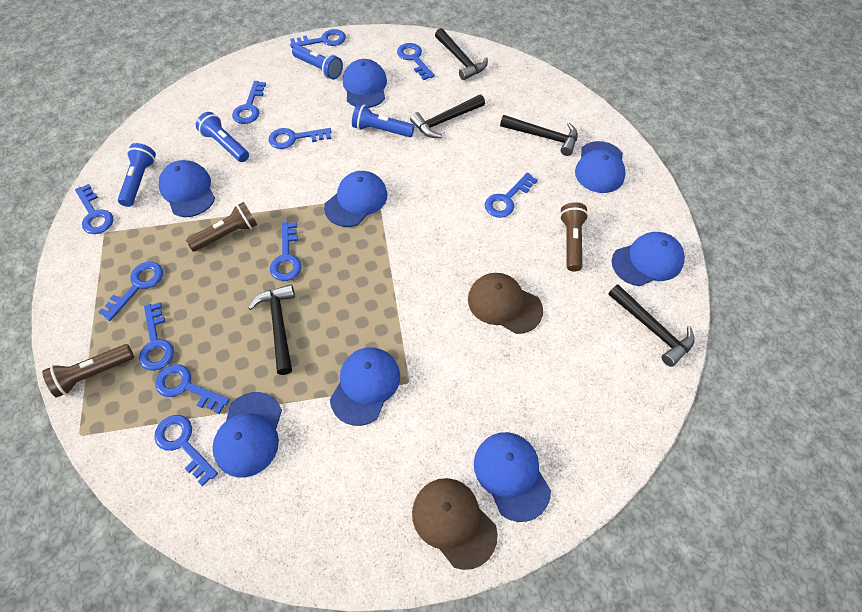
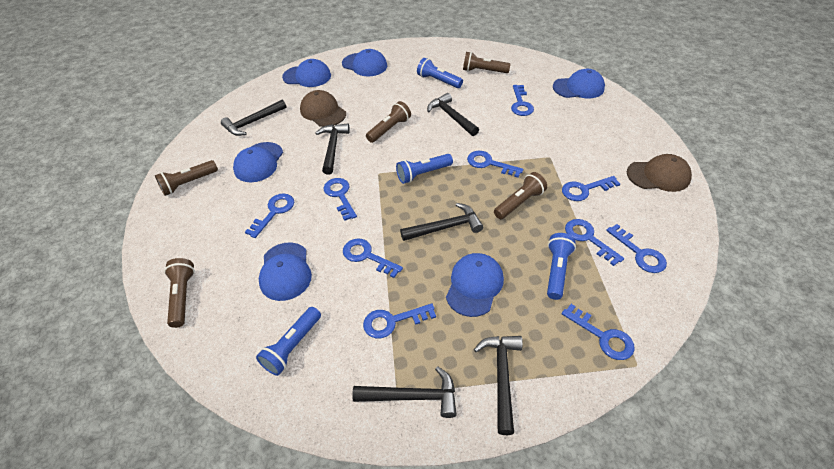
black hammer: [248,284,295,375] [410,95,485,138] [435,28,488,80] [500,115,578,156] [608,284,695,367] = 5 -> [221,100,287,136] [315,124,350,175] [352,366,457,418] [400,203,483,241] [427,93,479,136] [474,336,523,435] = 6
blue cap: [159,160,215,217] [212,392,282,478] [324,171,388,227] [330,347,400,426] [343,59,387,108] [474,432,551,522] [575,141,626,193] [612,232,685,286] = 8 -> [233,142,283,182] [259,242,312,301] [282,59,331,87] [342,49,387,76] [446,253,504,317] [553,69,605,98] = 6
blue key: [75,184,113,234] [98,262,163,321] [139,302,174,371] [154,415,218,486] [155,364,230,414] [232,81,266,124] [268,128,332,149] [270,222,302,281] [290,29,346,48] [397,43,435,80] [485,173,537,218] = 11 -> [245,193,294,238] [324,178,357,221] [343,238,403,278] [363,303,436,338] [467,151,523,178] [511,85,534,116] [562,176,620,201] [562,304,635,360] [565,219,624,266] [606,224,667,273] = 10
brown flashlight: [42,344,134,398] [186,202,257,252] [560,202,588,272] = 3 -> [155,160,218,196] [164,258,195,328] [366,101,411,143] [463,52,510,73] [494,172,547,219] = 5

